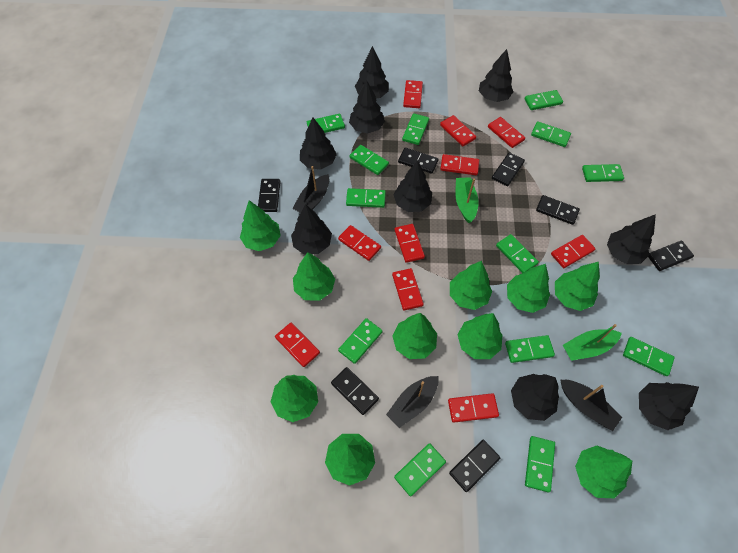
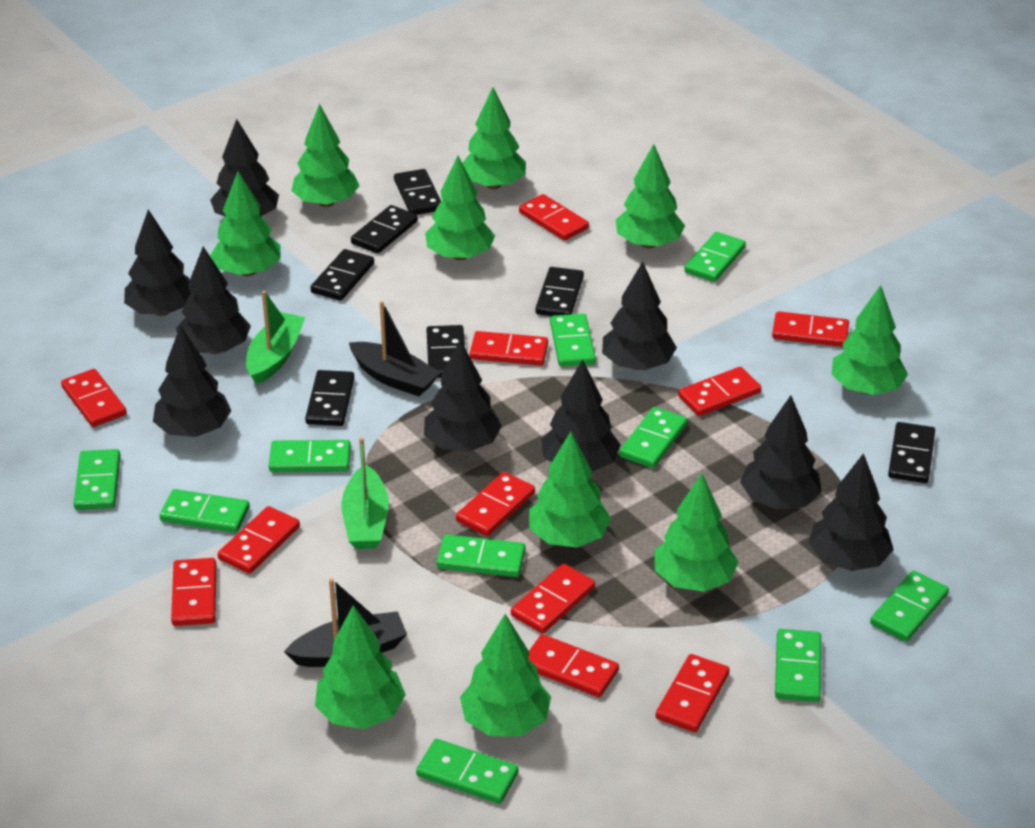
black boat: [292,166,329,213] [386,376,438,428] [560,380,622,431] = 3 -> [284,578,407,667] [349,301,440,396] = 2
green domino: [307,114,345,133] [338,318,382,364] [346,188,386,208] [350,145,389,175] [394,443,446,497] [402,113,429,145] [496,234,539,273] [505,335,555,363] [525,90,563,110] [525,436,555,492] [531,121,571,147] [582,164,624,182] [623,337,675,376] = 13 -> [73,449,120,510] [159,489,250,533] [269,440,351,472] [416,739,519,804] [437,534,526,577] [550,314,596,367] [619,407,687,468] [684,232,746,282] [775,629,821,702] [870,571,949,642] = 10
red domino: [275,323,320,367] [338,225,381,261] [392,268,424,311] [395,224,425,263] [403,80,423,108] [440,115,476,146] [440,154,479,175] [448,393,499,423] [488,117,525,148] [551,235,596,268] = 10 -> [61,369,127,427] [171,558,216,626] [218,506,300,574] [456,472,535,536] [470,331,548,366] [511,564,595,634] [519,194,589,241] [528,634,619,697] [656,654,730,732] [678,367,761,416] [772,311,849,347] = 11

